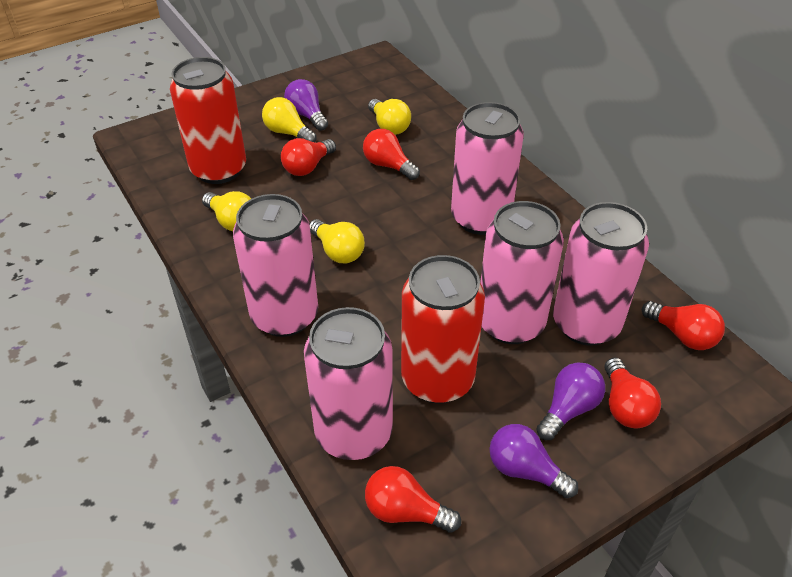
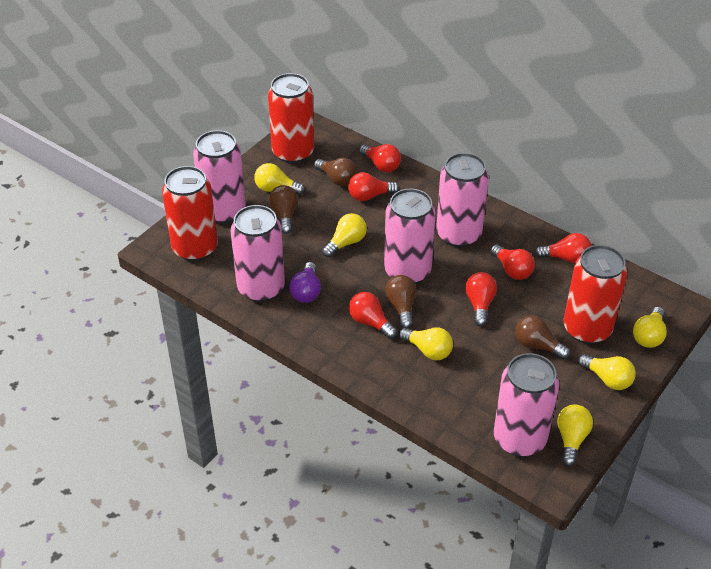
brown light bulb: none = 0 -> [269,185,298,234] [314,158,357,186] [385,275,417,329] [515,316,570,359] = 4
purple light bulb: [284,79,328,131] [489,424,578,498] [536,362,605,440] = 3 -> [289,262,321,303] = 1
red can: [170,57,246,184] [401,255,485,404] = 2 -> [162,166,218,261] [268,73,314,164] [564,245,627,344] = 3
red light bulb: [281,138,336,176] [363,129,420,180] [365,466,461,533] [605,358,661,428] [642,301,725,350] = 5 -> [348,172,399,201] [349,292,397,339] [359,144,401,172] [465,272,497,326] [490,244,535,280] [535,233,591,263] = 6
yellow light bulb: [202,191,251,231] [262,97,317,142] [310,219,365,263] [368,99,411,135] = 4 -> [254,163,305,195] [322,213,367,257] [399,327,453,360] [557,405,593,466] [578,354,636,390] [633,307,667,348] = 6

